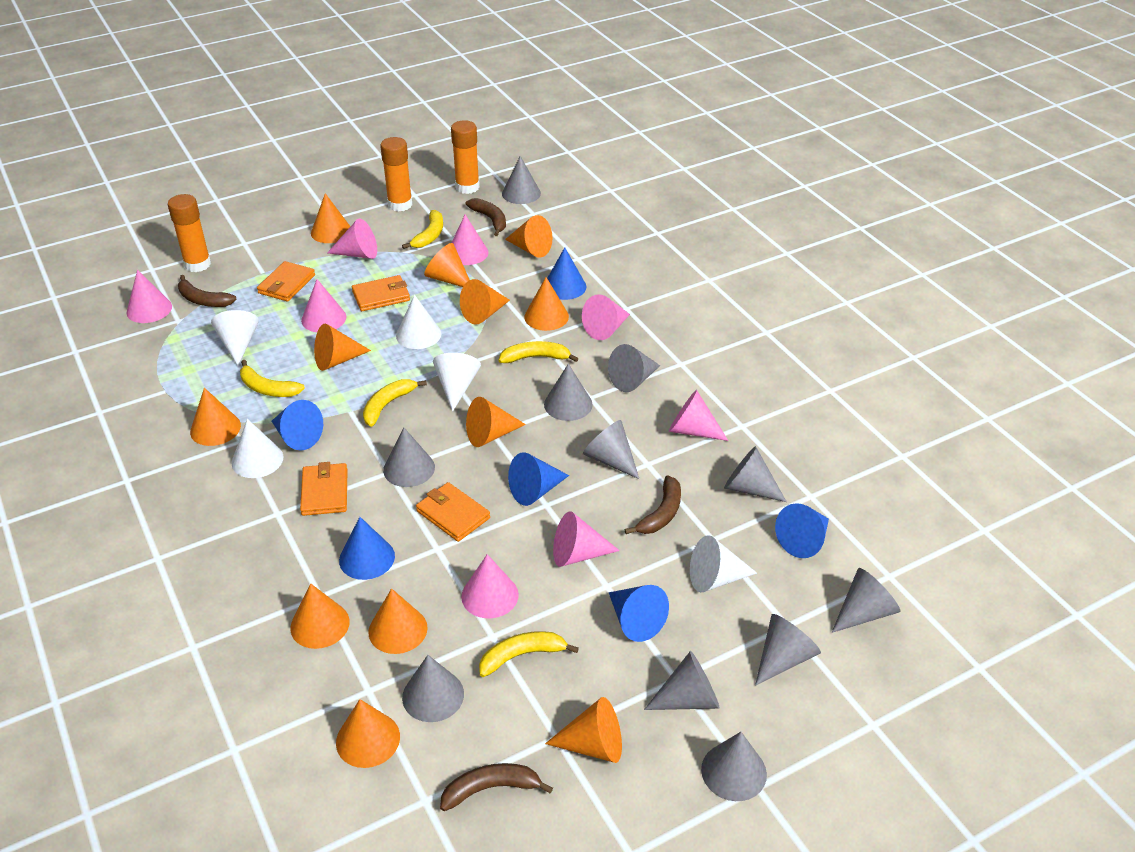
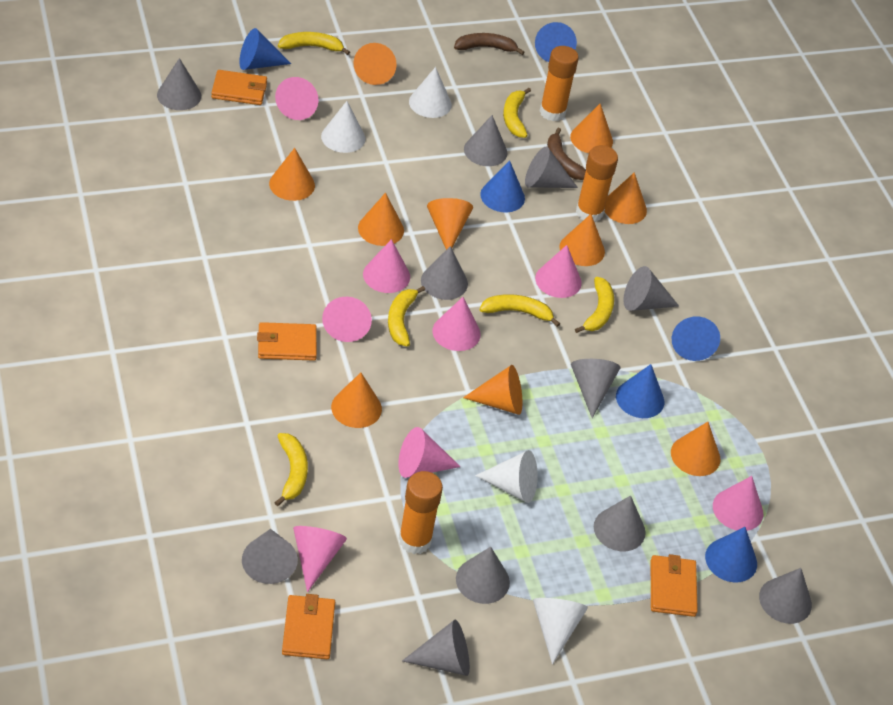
brown banana: [178,275,237,307] [440,763,553,811] [466,198,506,236] [624,475,681,534] = 4 -> [454,33,525,55] [547,128,586,180] = 2
orange cone: [190,388,241,446] [290,583,350,649] [311,193,350,243] [314,324,371,371] [336,699,400,768] [368,588,428,654] [424,243,470,287] [460,279,510,324] [466,397,526,447] [505,215,552,258] [524,277,569,331] [545,697,622,763] = 12 -> [269,148,315,201] [331,372,382,428] [354,43,397,85] [358,193,404,246] [427,198,473,250] [463,365,523,415] [559,214,605,266] [570,104,613,153] [604,172,647,224] [671,422,720,476] = 10
white cone: [211,310,259,366] [232,419,283,478] [396,295,442,349] [433,353,481,411] [690,535,757,592] = 5 -> [321,101,365,153] [409,67,452,118] [475,450,538,503] [533,598,588,665] = 4
yellow banana: [240,360,305,397] [363,379,427,427] [402,210,443,249] [479,631,579,677] [499,341,579,363] = 5 -> [274,433,308,506] [278,32,350,55] [388,286,425,347] [480,294,560,327] [503,88,531,138] [575,277,614,333] = 6

